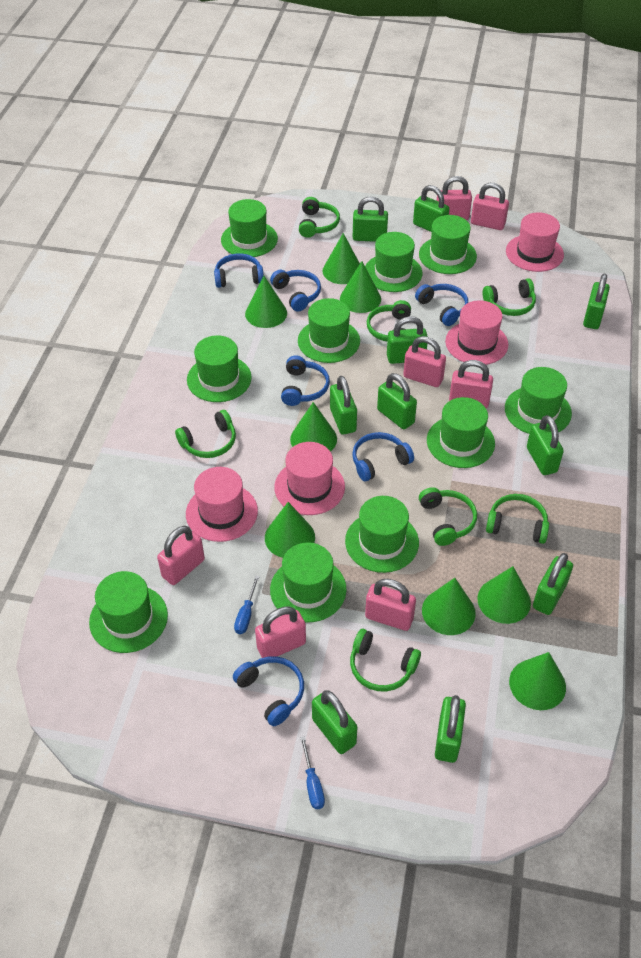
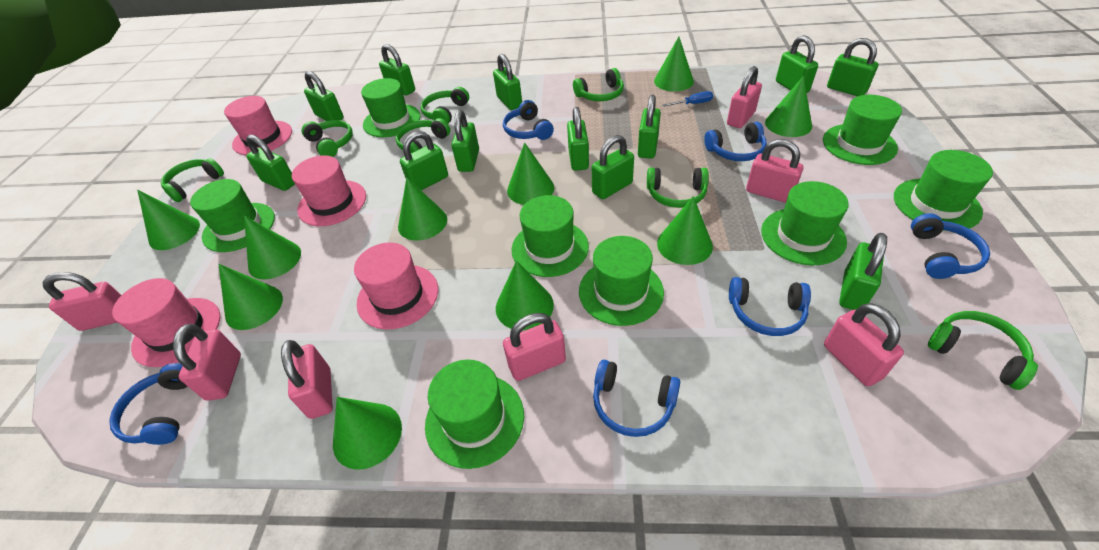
blue screwdriver: [234,576,260,634] [300,736,325,809] = 2 -> [662,91,713,107] = 1
green cone: [245,276,287,328] [265,502,315,558] [290,402,337,452] [322,233,360,284] [340,261,381,313] [422,578,476,635] [477,566,531,624] [509,652,566,710] = 8 -> [137,190,200,250] [218,264,283,330] [244,216,301,279] [333,397,402,470] [398,177,447,241] [496,260,554,331] [507,143,554,205] [654,37,694,91] [657,196,713,265] [765,76,812,137] = 10
green hat: [89,571,168,653] [187,335,252,402] [221,199,278,257] [270,542,347,622] [298,298,360,363] [345,496,419,573] [365,232,422,292] [419,215,477,274] [427,397,495,468] [505,367,572,434] = 10 -> [190,179,275,252] [361,78,421,137] [425,359,524,469] [511,195,589,277] [579,236,664,326] [761,181,849,265] [823,95,902,165] [894,150,993,231] = 8
green padlock: [312,690,357,754] [330,376,357,435] [353,196,388,242] [377,373,417,429] [387,316,428,364] [413,185,450,232] [435,695,466,763] [527,415,564,475] [533,553,573,615] [583,274,610,329] = 10 -> [246,135,295,191] [304,71,344,121] [379,44,415,96] [400,131,448,190] [451,110,479,172] [493,54,522,110] [567,107,589,171] [592,135,634,199] [638,95,661,158] [776,35,818,93] [827,38,879,96] [839,233,887,310] = 12

